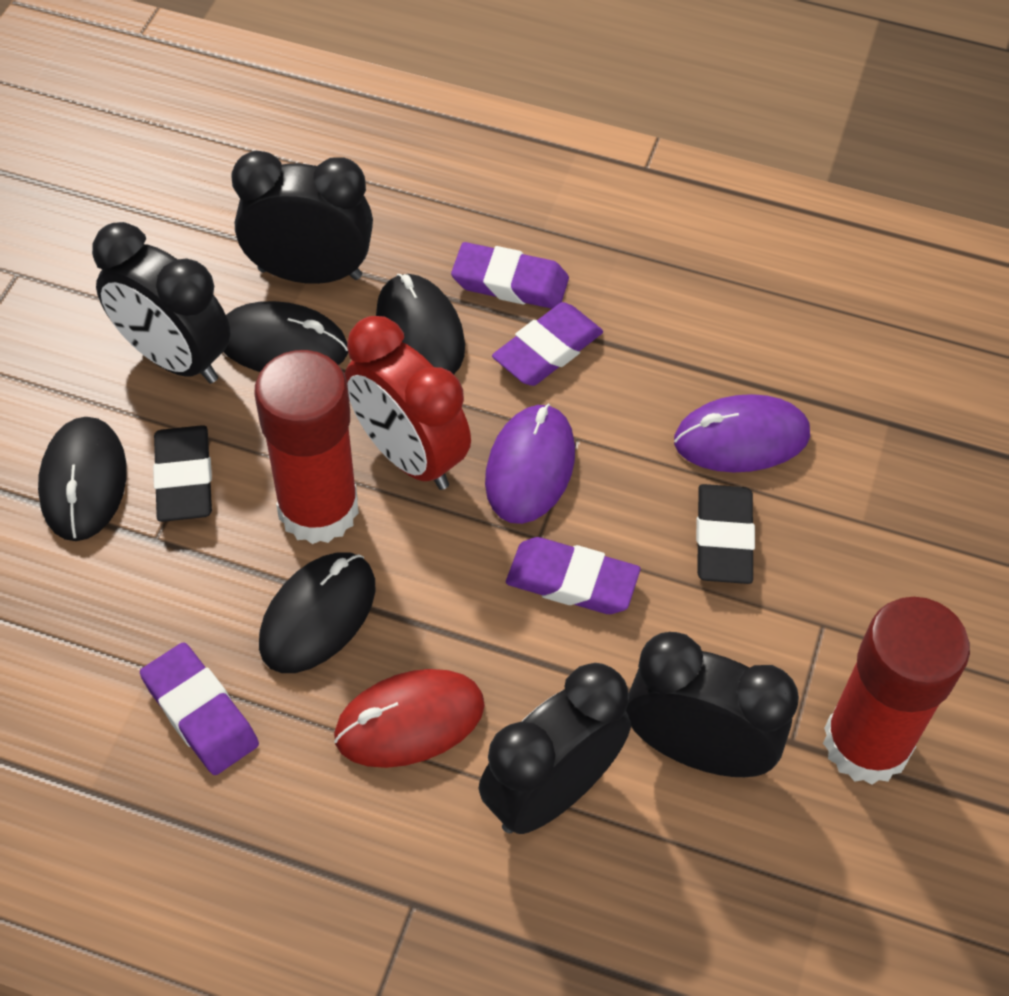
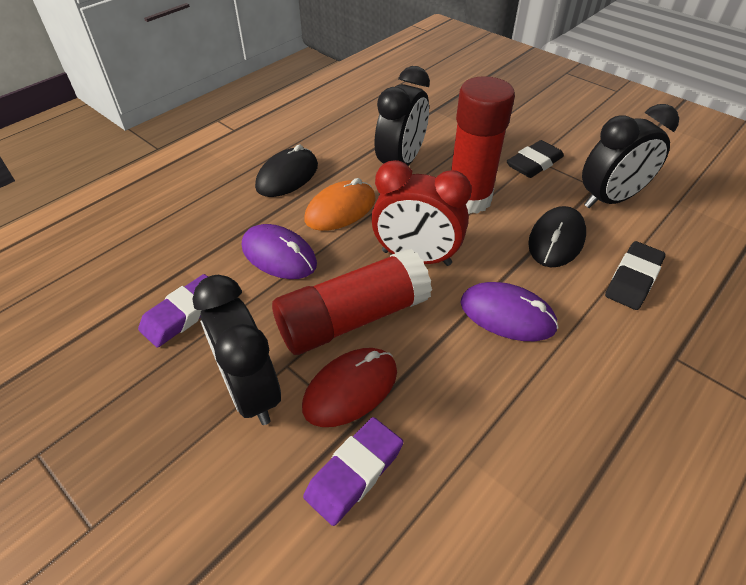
black clock: [92,222,231,383] [231,151,373,284] [479,663,631,834] [626,632,799,777] = 4 -> [193,275,281,425] [374,66,430,166] [582,104,679,208] = 3
black mouse: [38,417,127,541] [224,301,348,372] [259,552,375,673] [376,274,465,374] = 4 -> [255,144,318,197] [528,206,586,267] = 2
orange mouse: none = 0 -> [304,178,376,231] = 1
purple eraser: [140,642,259,775] [451,242,569,309] [492,302,603,386] [506,537,640,614] = 4 -> [138,274,208,348] [303,417,403,526] = 2

